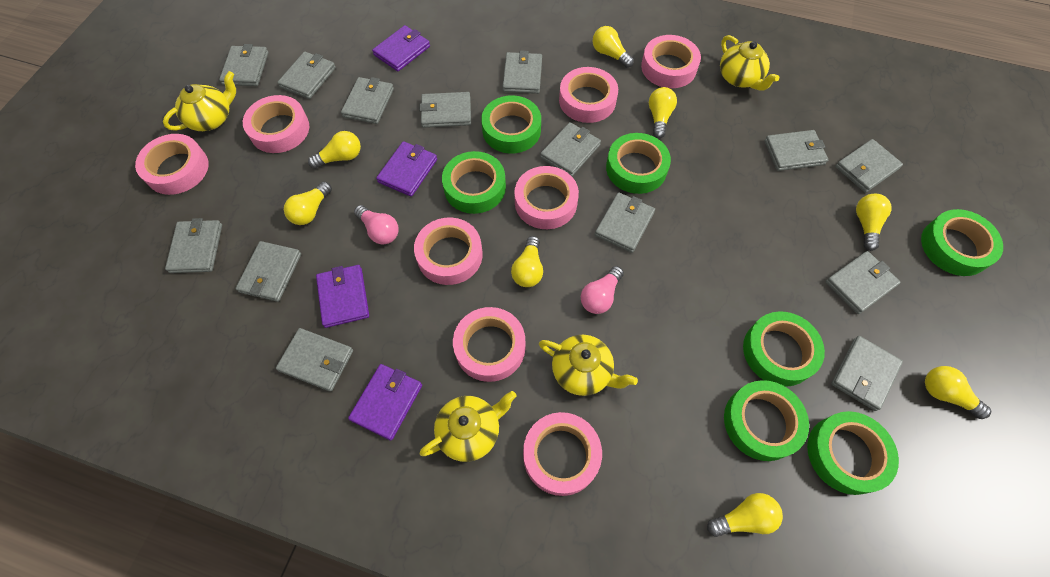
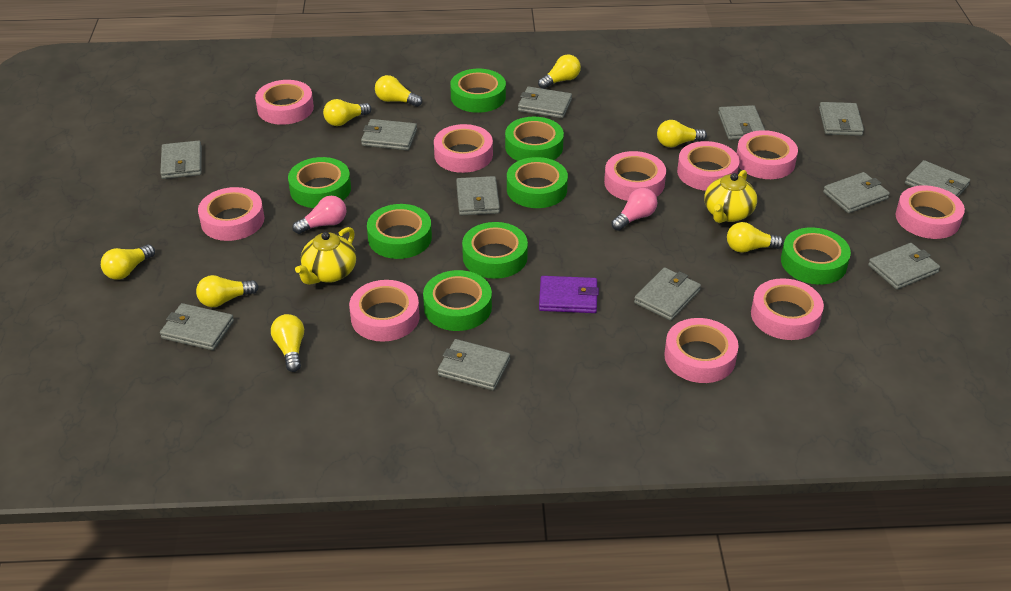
green tape: [442,151,506,214] [481,95,541,154] [606,133,671,194] [724,380,809,461] [743,311,825,387] [807,411,899,495] [921,209,1003,276] = 7 -> [288,157,351,208] [367,204,432,259] [423,270,492,331] [450,69,506,113] [462,222,528,279] [505,117,564,161] [507,157,568,208] [781,227,851,285] = 8
grey wallet: [165,218,222,273] [219,44,269,86] [235,241,301,302] [276,328,353,392] [277,52,336,99] [341,77,394,124] [419,92,471,128] [502,51,542,94] [540,122,601,176] [595,192,655,253] [765,130,828,171] [825,251,901,314] [831,336,903,411] [835,139,903,193] = 14 -> [160,141,202,179] [160,303,234,350] [361,119,417,150] [438,339,510,390] [456,176,500,215] [518,86,572,118] [634,267,701,321] [718,105,765,140] [819,102,864,136] [823,172,890,213] [868,243,940,289] [905,160,970,197] = 12
pink tape: [135,134,209,195] [243,95,309,153] [414,217,483,285] [453,307,525,382] [514,166,579,229] [523,412,602,496] [559,67,618,123] [641,35,701,88] = 8 -> [198,187,265,241] [255,80,314,125] [349,280,420,342] [434,124,493,173] [604,151,666,201] [664,318,739,383] [677,141,740,191] [737,130,798,179] [751,278,824,340] [895,185,965,239] = 10
purple wallet: [316,265,369,328] [348,364,422,441] [372,25,430,71] [376,141,437,197] = 4 -> [539,276,599,313] = 1
yellow teapot: [163,71,236,131] [420,391,517,462] [539,335,638,396] [720,35,779,91] = 4 -> [295,227,356,285] [704,170,757,223] = 2

